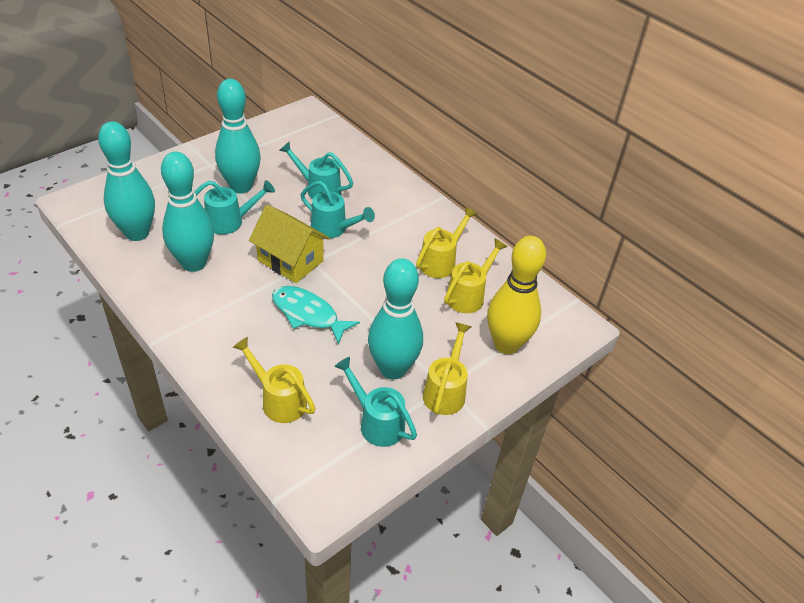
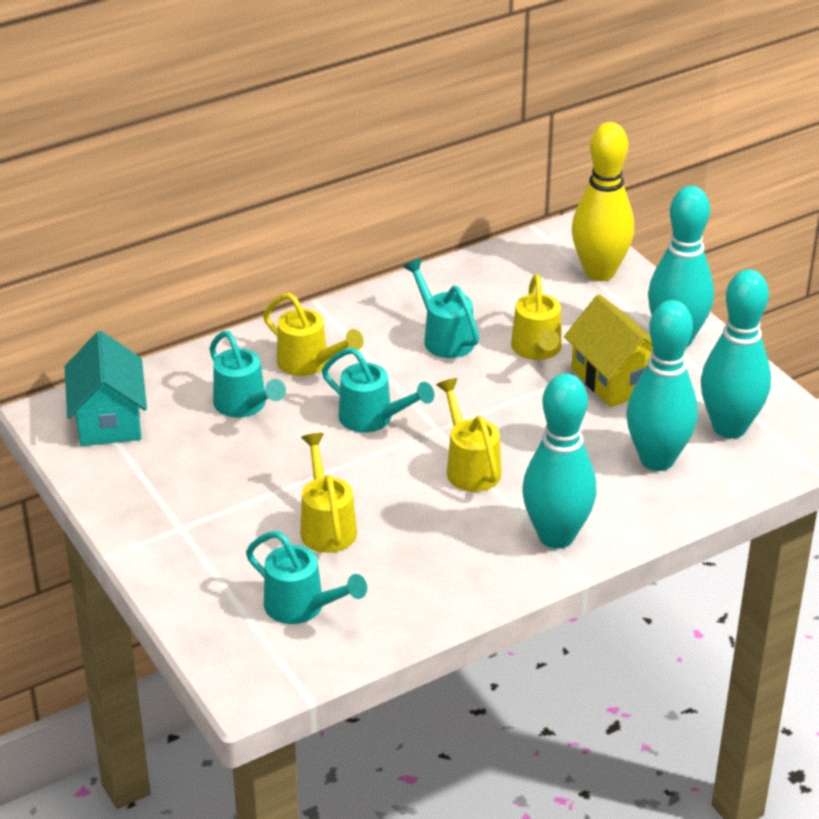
turquoise fish: [272,286,360,345] = 1 -> none = 0
turquoise house: none = 0 -> [65,331,147,446] = 1

